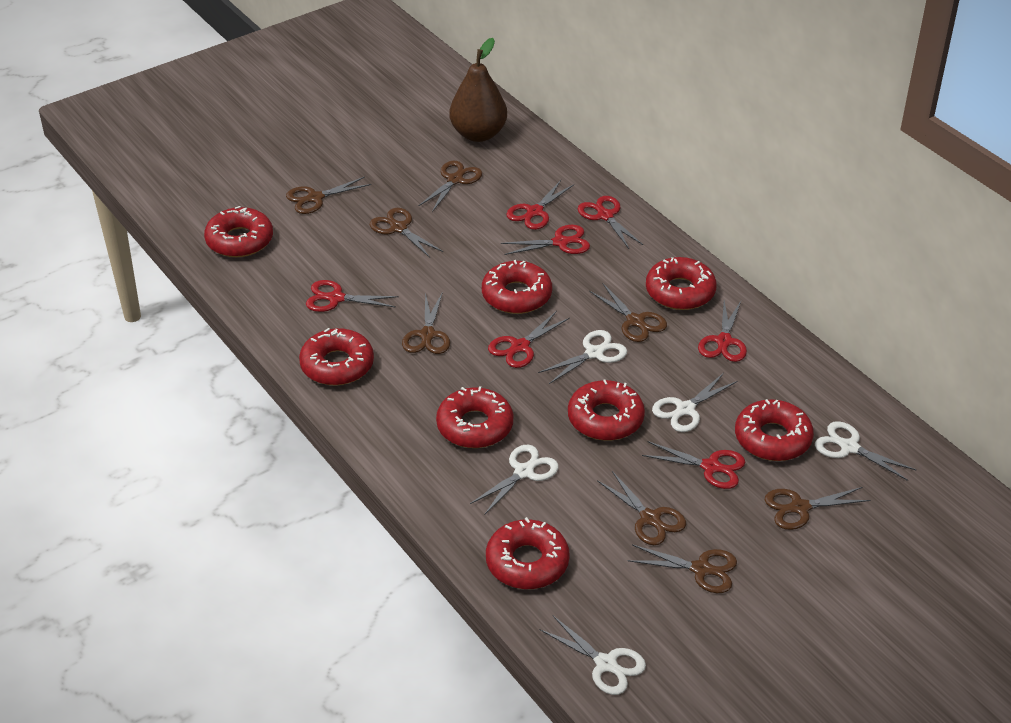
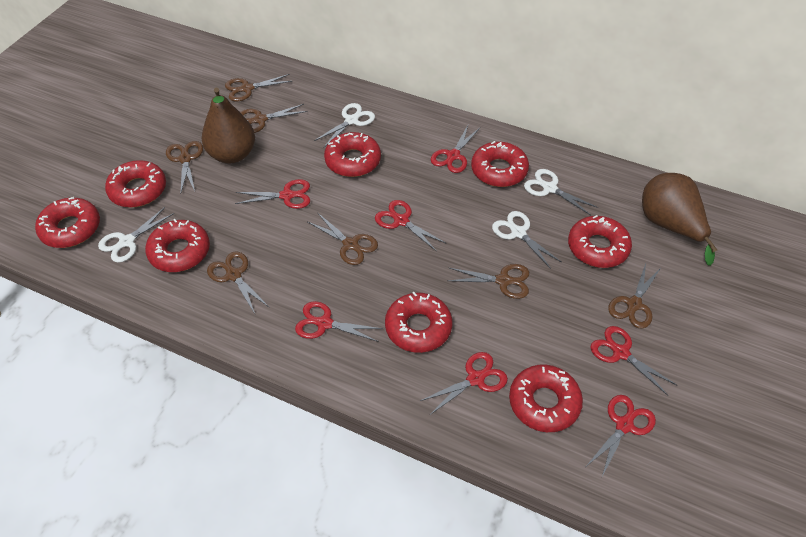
brown pear: [449,38,507,142] = 1 -> [202,88,255,163] [642,173,717,266] = 2
brown scissors: [286,177,371,214] [370,208,443,258] [402,292,450,354] [419,161,482,212] [589,284,667,342] [597,471,686,545] [627,545,737,593] [765,487,870,530] = 8 -> [166,141,203,192] [207,251,269,314] [225,74,292,101] [240,104,307,133] [308,212,378,265] [448,264,529,299] [608,263,661,329] = 7
white scissors: [470,445,559,515] [538,330,627,384] [539,616,646,695] [652,373,738,432] [815,421,916,481] = 5 -> [98,207,174,263] [314,103,375,148] [492,211,561,269] [524,169,598,215] = 4

